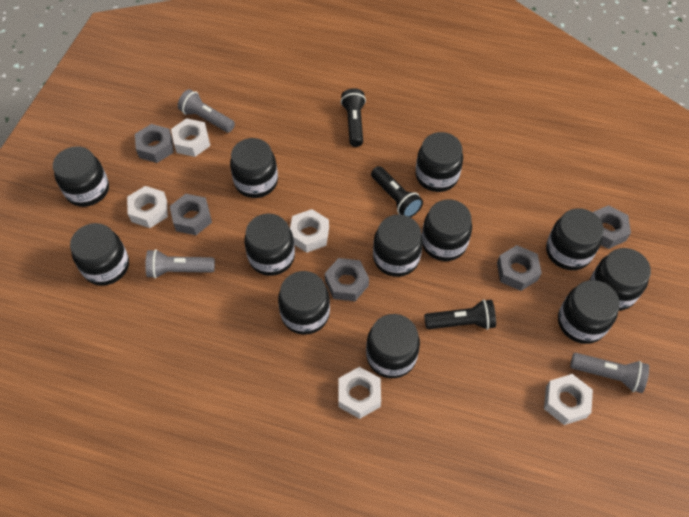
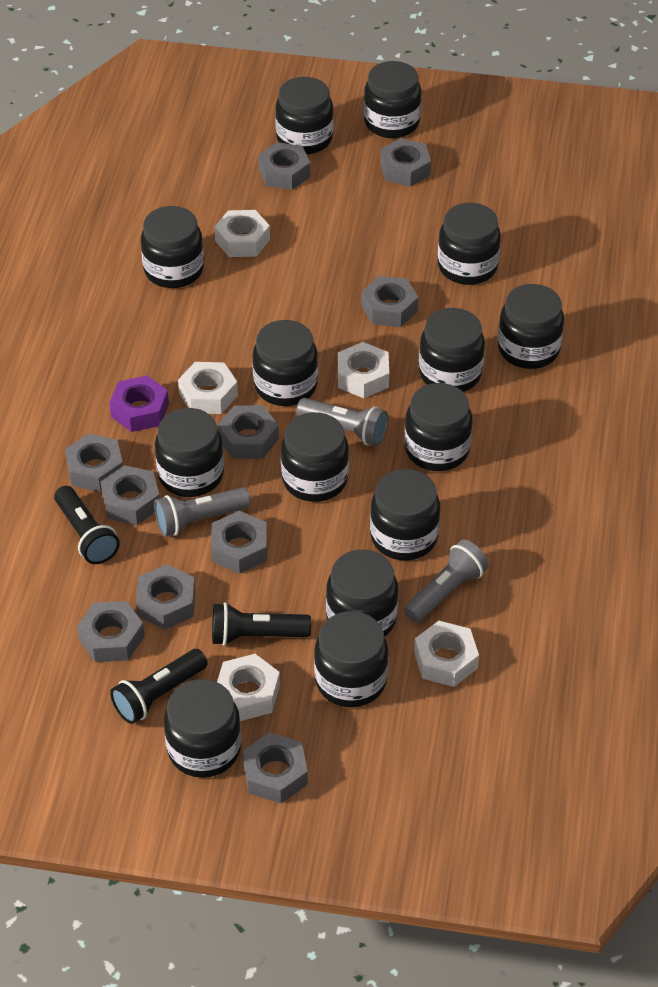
black jar: [53,146,109,207] [70,223,129,286] [230,138,278,198] [244,214,295,276] [278,271,330,335] [366,314,420,378] [373,214,423,277] [416,132,463,192] [422,199,472,261] [546,208,604,270] [558,280,620,344] [590,248,651,311] = 12 -> [141,206,204,288] [155,408,224,497] [164,679,241,778] [252,320,318,406] [275,77,334,154] [281,412,349,502] [314,611,389,707] [326,549,398,637] [364,61,421,138] [370,469,440,560] [404,383,473,471] [419,308,485,392] [438,203,501,285] [498,284,564,369] = 14
grey nut: [135,124,174,163] [170,194,212,235] [325,258,369,301] [497,245,542,291] [593,205,631,249] = 5 -> [65,434,123,492] [77,601,145,662] [101,465,160,525] [136,564,195,629] [211,511,267,574] [218,406,279,459] [243,732,308,804] [258,142,310,190] [362,276,418,327] [380,138,431,187] = 10
purple nut: none = 0 -> [109,375,169,432] = 1

